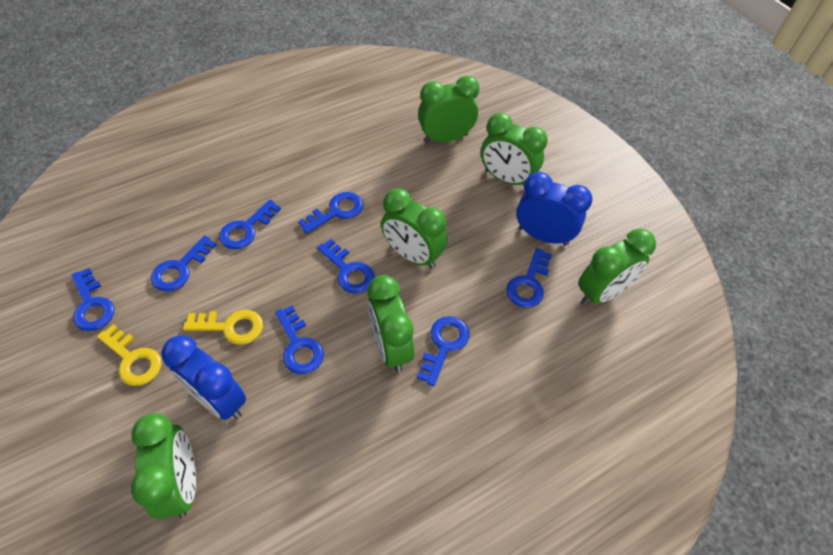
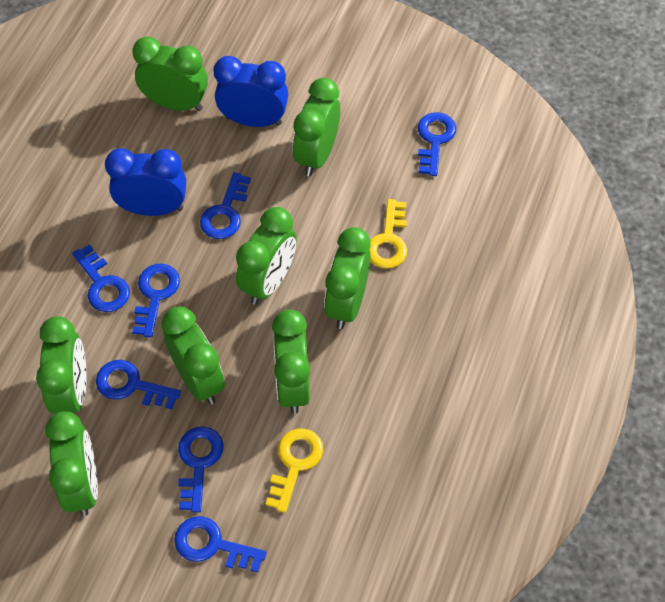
blue key: [72,268,114,331] [151,235,217,292] [219,199,281,250] [275,305,324,374] [298,192,363,234] [317,239,375,293] [417,316,470,386] [506,248,552,308] = 8 -> [72,244,130,312] [96,360,181,409] [132,264,180,338] [174,516,266,572] [178,427,224,512] [200,172,251,239] [418,112,456,176] = 7
green clock: [131,413,196,519] [368,275,414,372] [381,188,448,269] [418,75,480,143] [481,113,548,186] [579,228,656,306] = 6 -> [36,316,87,414] [46,411,98,516] [132,36,208,111] [162,306,225,405] [236,207,297,305] [272,309,310,414] [293,78,340,176] [324,227,370,329] = 8

